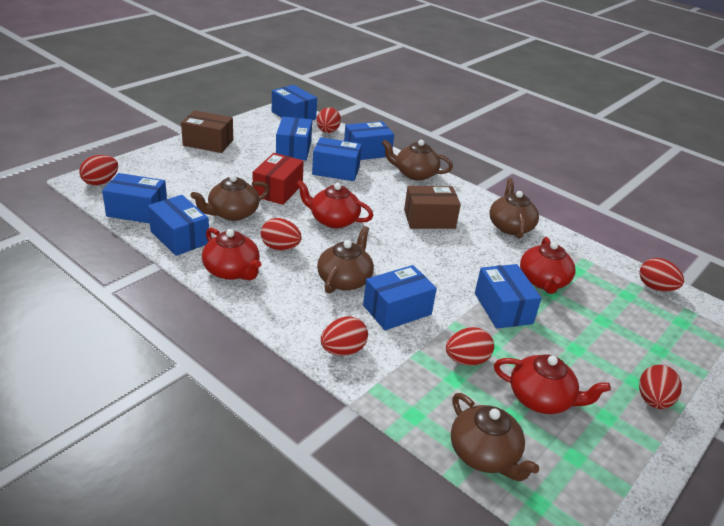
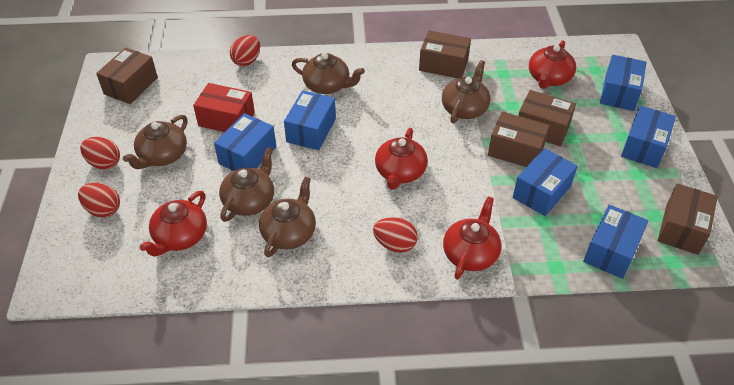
blue box: [102,173,167,224] [148,195,209,256] [272,85,317,120] [276,116,312,160] [312,137,362,181] [344,121,394,160] [363,265,437,330] [475,264,542,329] = 8 -> [214,113,276,171] [284,90,336,150] [513,148,578,216] [583,205,649,279] [600,55,647,111] [621,105,676,168] = 6
brown box: [181,110,233,153] [404,186,461,229] = 2 -> [96,47,158,104] [419,30,471,79] [488,112,550,167] [518,90,576,147] [658,184,718,255] = 5
red egg: [79,155,118,186] [261,218,302,250] [317,107,341,133] [321,316,368,356] [446,327,494,366] [639,365,682,409] [640,258,684,292] = 7 -> [78,183,120,217] [80,137,120,170] [230,35,260,66] [373,217,418,253] = 4

